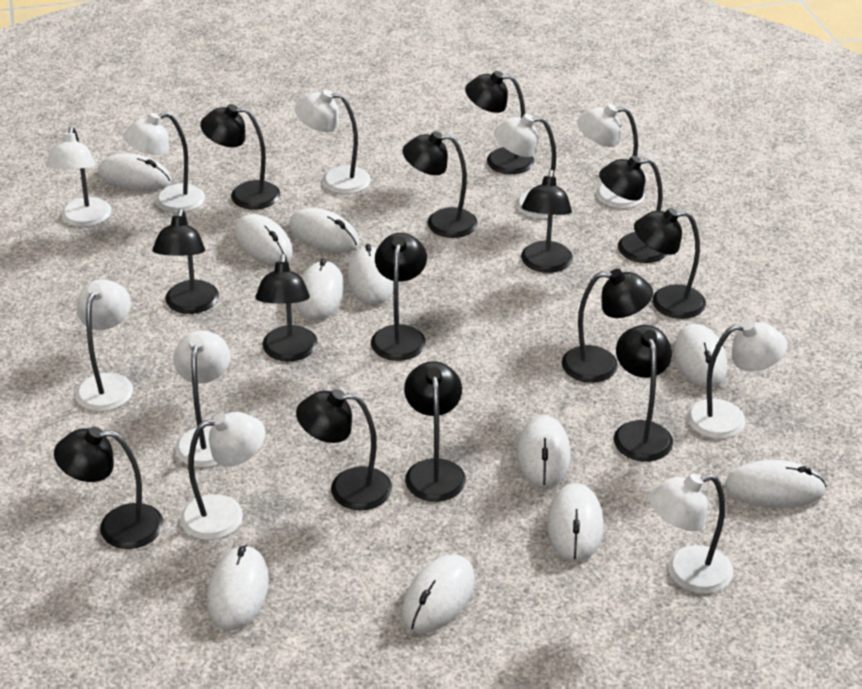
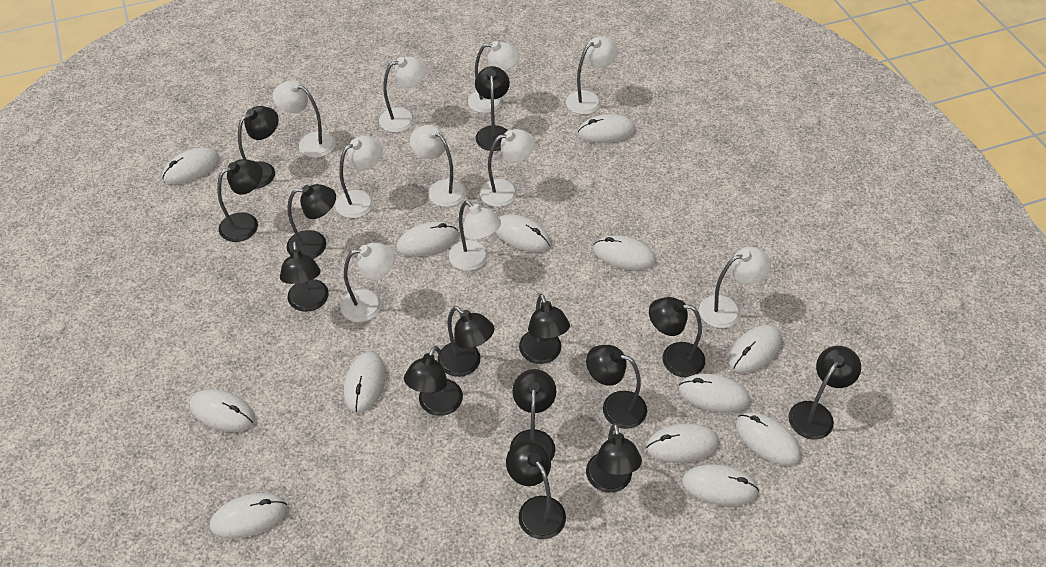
white mouse: [98,153,172,191] [207,545,269,631] [234,214,293,265] [289,208,359,252] [296,258,345,321] [347,244,394,305] [401,554,475,634] [517,415,571,488] [547,483,604,562] [674,324,727,388] [725,460,826,508] = 11 -> [162,148,220,184] [190,389,255,432] [210,493,287,539] [344,352,385,413] [397,222,458,257] [495,214,551,252] [578,114,636,143] [593,235,656,271] [646,423,719,463] [679,374,750,413] [682,464,759,506] [728,325,782,373] [736,412,801,466] = 13

